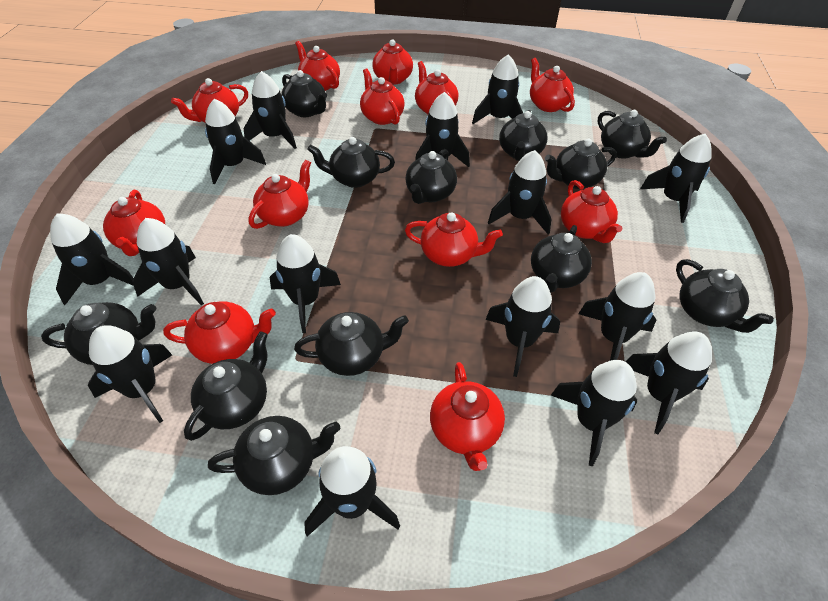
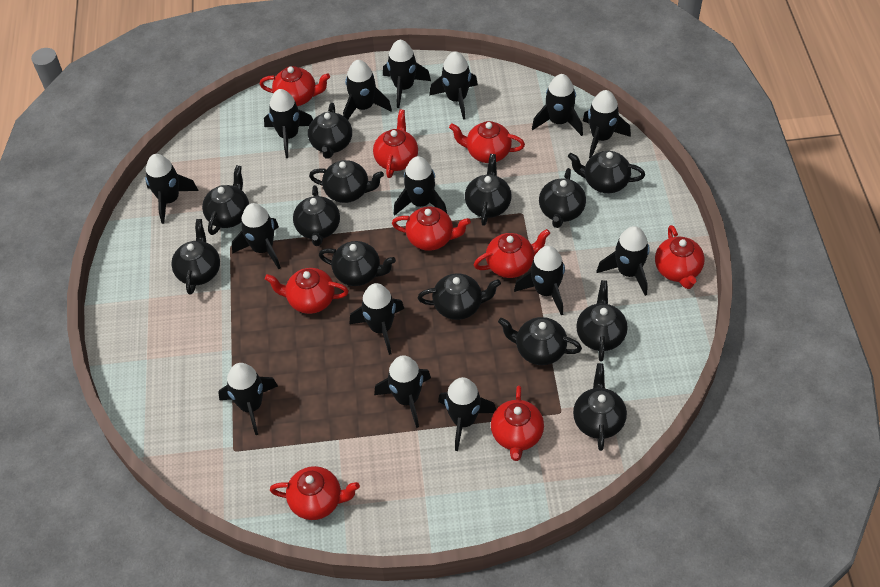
black teapot: [41,302,156,365] [184,331,268,441] [208,416,340,495] [281,70,327,117] [294,312,409,376] [307,137,395,188] [405,149,457,204] [499,110,547,161] [531,225,592,293] [545,139,617,189] [598,110,667,159] [676,259,774,333] = 12 -> [171,219,220,295] [202,165,249,235] [293,185,340,246] [308,103,352,159] [309,160,384,203] [319,241,396,286] [418,273,501,320] [465,154,511,226] [498,317,582,365] [539,168,586,228] [568,151,645,193] [573,363,627,451] [576,280,628,361] = 13
red teapot: [103,189,165,256] [163,301,276,364] [171,78,248,123] [249,160,311,229] [295,41,340,91] [360,68,405,125] [372,39,413,85] [405,212,503,267] [415,61,458,114] [430,362,505,471] [530,58,575,112] [561,180,622,243] = 12 -> [259,66,330,106] [265,268,349,314] [270,466,360,520] [373,109,418,178] [392,207,471,251] [449,121,525,163] [474,229,550,278] [491,385,544,461] [655,225,705,289] = 9

